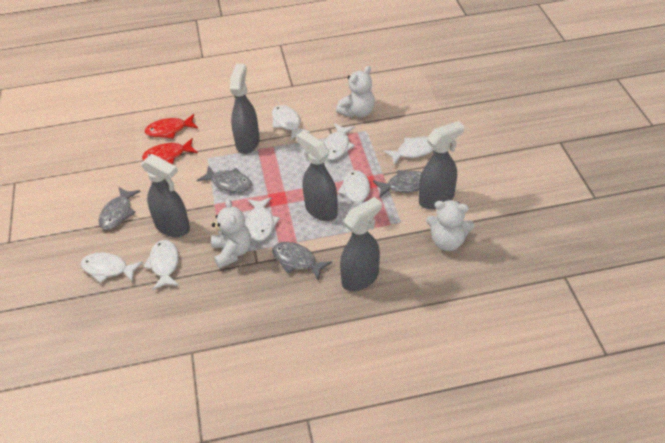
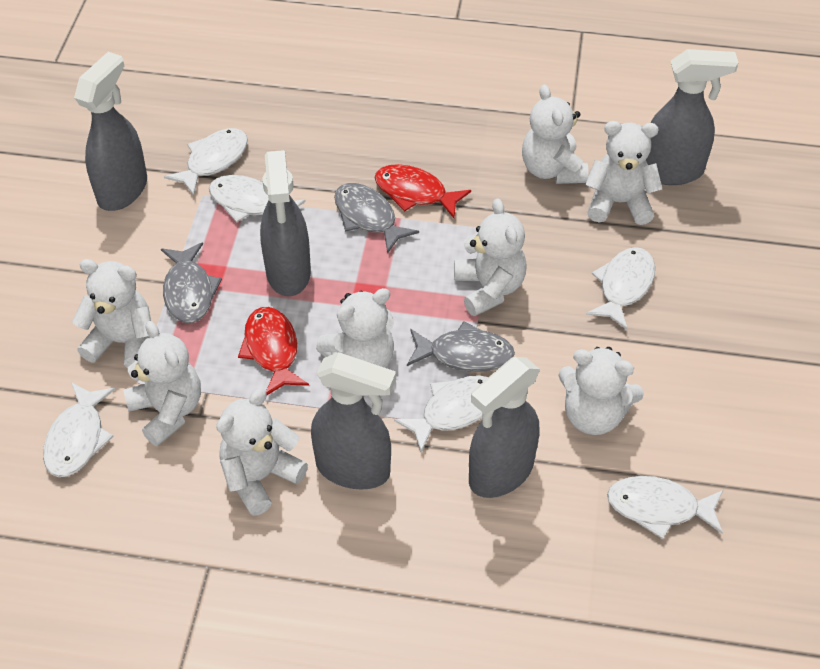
grey fish: [98,187,140,230] [197,166,252,193] [272,242,332,279] [373,170,422,197] = 4 -> [161,242,222,323] [334,183,419,254] [407,321,515,372] = 3
white fish: [80,253,143,283] [143,240,179,290] [246,197,280,241] [272,105,310,141] [324,123,355,160] [337,170,370,213] [383,136,433,165] = 7 -> [43,382,115,477] [164,128,248,196] [209,175,306,222] [394,375,488,453] [586,247,655,330] [607,476,723,539] = 6
white teddy bear: [211,198,251,269] [336,66,375,118] [426,200,474,251] = 3 -> [72,259,151,368] [123,321,201,446] [216,389,308,516] [316,288,394,368] [454,198,527,316] [522,84,589,184] [558,347,644,435] [585,121,662,225] = 8

